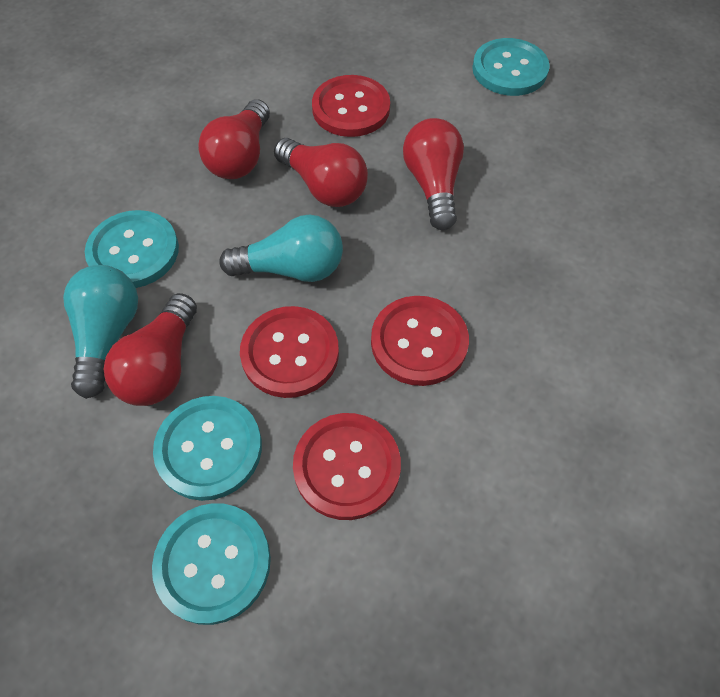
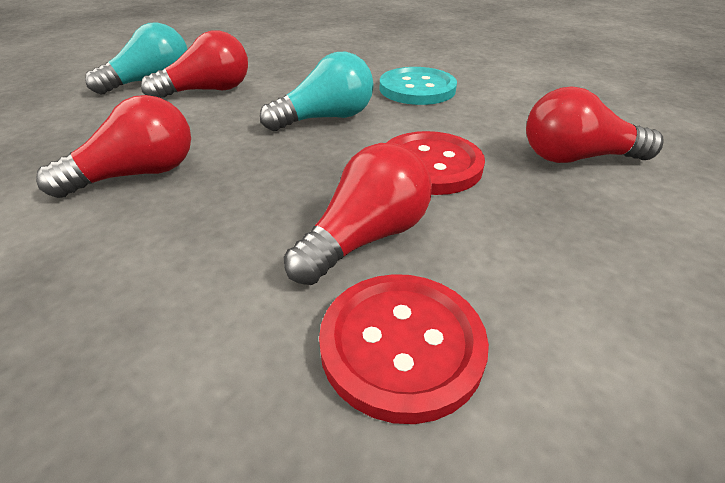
red button: [240,306,339,398] [293,413,401,520] [312,75,390,137] [371,296,469,386] = 4 -> [319,274,489,424] [386,131,485,195] = 2
turquoise button: [85,210,179,288] [152,503,271,625] [153,396,262,501] [472,38,550,96] = 4 -> [380,67,457,105] = 1

